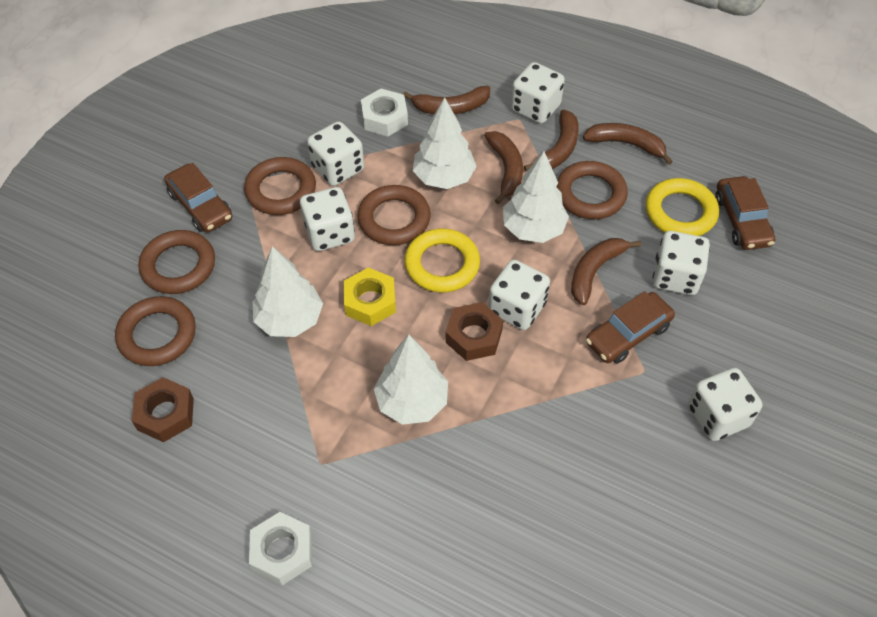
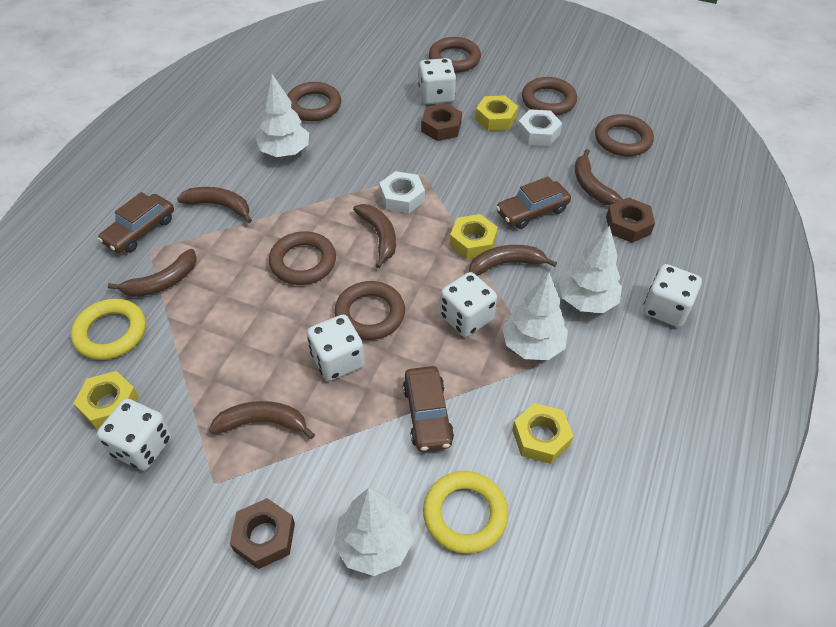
brown banana: [403,86,490,114] [484,131,523,204] [524,109,579,171] [571,238,641,305] [583,123,673,165] = 5 -> [108,249,197,297] [177,187,252,223] [209,401,315,439] [353,204,396,268] [469,245,557,276] [575,149,623,205] = 6
brown nut: [132,377,194,442] [445,302,503,361] = 2 -> [230,498,295,569] [421,103,462,141] [606,197,655,243] = 3
brown ring: [115,296,196,366] [138,230,215,294] [244,157,316,215] [357,185,431,245] [557,161,628,219] = 5 -> [269,231,336,285] [287,82,341,121] [334,281,405,340] [429,37,481,73] [522,77,577,116] [595,114,654,156] = 6
white dice: [300,187,355,251] [307,121,364,186] [488,260,550,330] [511,62,565,124] [653,231,710,295] [688,368,763,441] = 6 -> [97,399,172,471] [307,315,365,381] [418,58,456,104] [440,272,497,337] [643,264,702,327] = 5
yellow nut: [344,268,396,326] = 1 -> [73,371,139,430] [450,214,498,259] [475,95,518,131] [512,403,574,464] = 4

